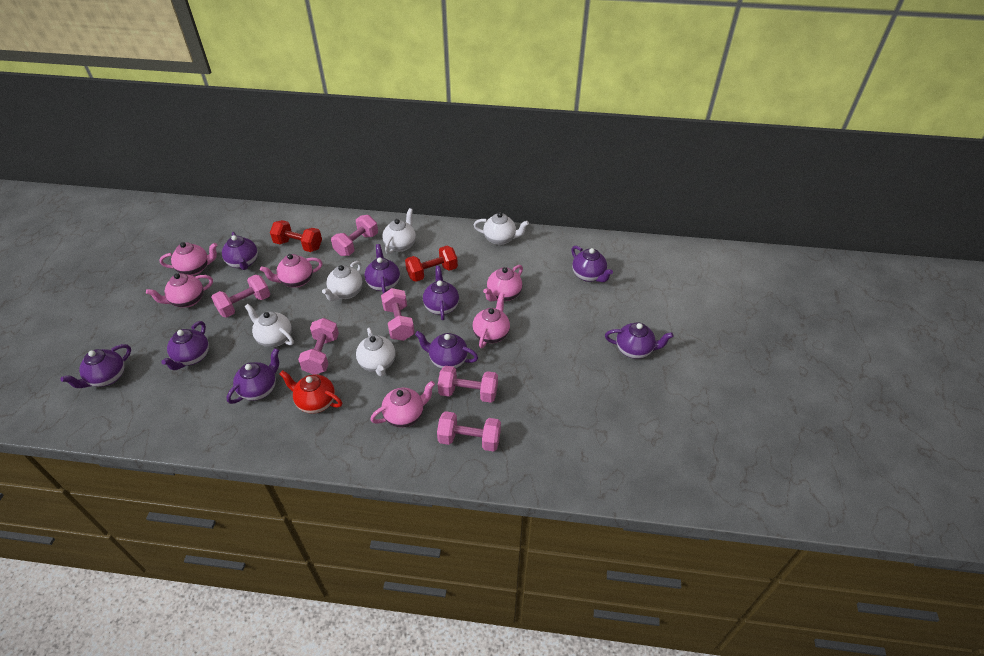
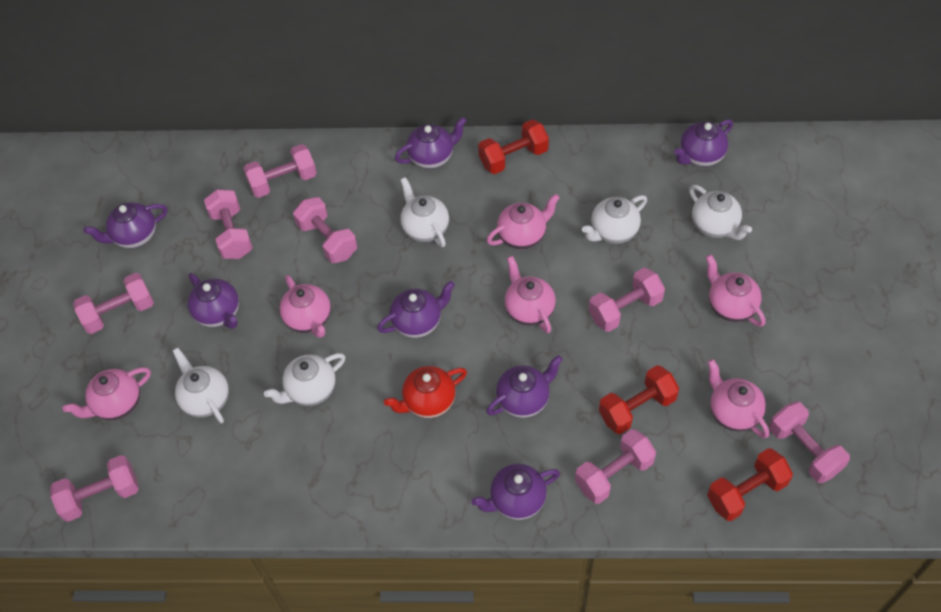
pink dumbbell: [211,274,270,318] [298,318,339,375] [331,215,378,256] [381,288,415,341] [437,411,501,452] [438,366,498,403] = 6 -> [50,455,139,522] [73,273,154,334] [204,189,253,259] [243,144,317,198] [293,197,357,263] [575,429,656,504] [589,268,665,332] [769,401,850,483] = 8
purple teapot: [61,344,131,388] [161,321,209,370] [222,232,258,270] [227,348,279,404] [364,244,400,293] [415,331,478,369] [423,266,459,320] [571,246,613,282] [605,322,673,359] = 9 -> [84,202,167,248] [188,273,239,329] [377,281,455,338] [395,117,467,169] [471,464,560,520] [486,355,563,418] [674,119,733,167] = 7
red dumbbell: [270,220,322,252] [405,246,458,282] = 2 -> [478,119,549,174] [599,365,679,434] [707,448,793,521] = 3

